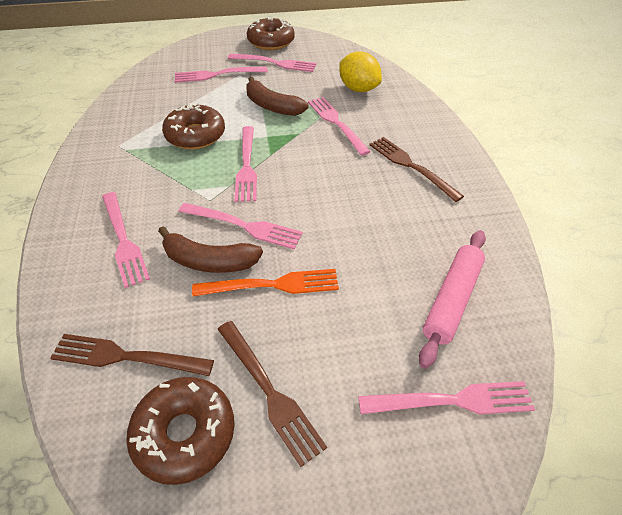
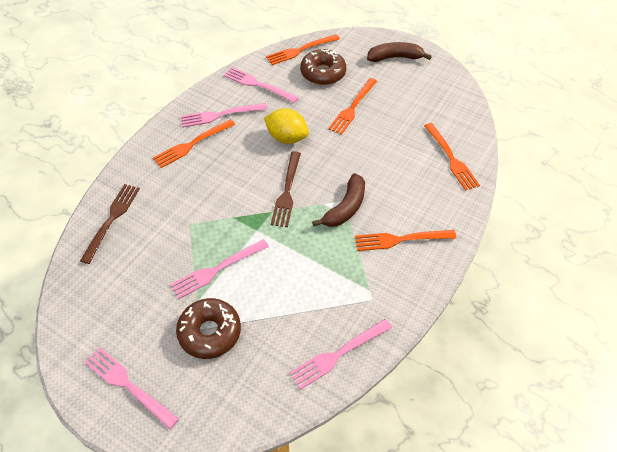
brown donut: [126,377,235,485] [162,102,225,150] [247,17,295,50] = 3 -> [176,298,241,359] [300,49,346,85] = 2
brown fork: [50,334,214,376] [218,321,327,467] [370,137,464,202] = 3 -> [80,184,140,264] [271,151,301,227] = 2
orange fork: [192,269,339,297] = 1 -> [153,119,235,168] [266,34,340,65] [328,78,377,135] [355,230,456,251] [424,123,480,191] = 5
pink fork: [102,192,150,288] [175,66,268,83] [178,203,303,249] [228,54,316,72] [234,126,257,202] [308,97,371,156] [358,381,535,414] = 7 -> [85,347,179,429] [171,239,269,299] [180,103,267,128] [224,67,299,103] [289,319,392,390] = 5
pink rolling pin: [419,230,486,369] = 1 -> none = 0

